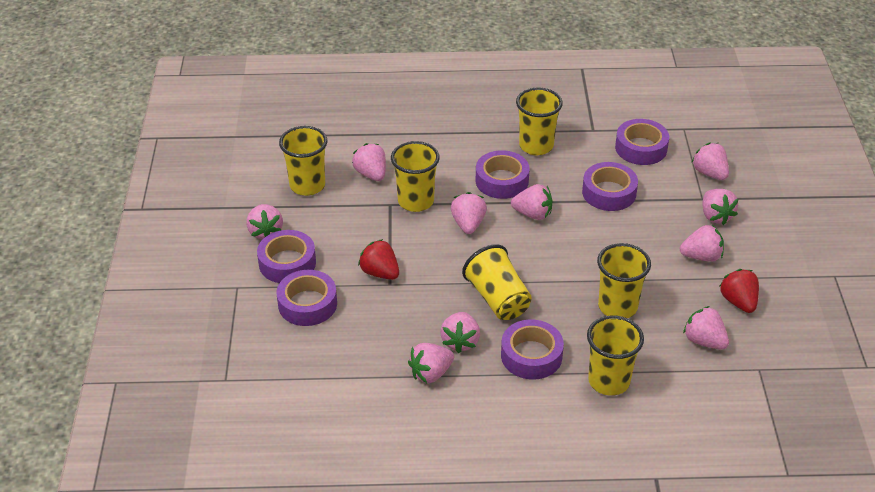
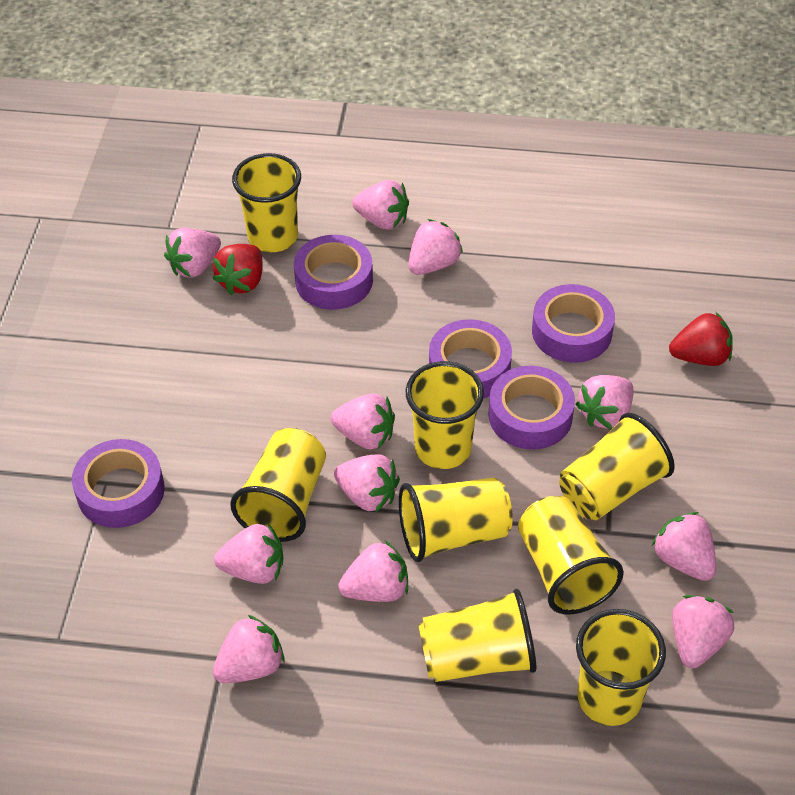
pink strawberry: [246,204,283,239] [352,143,386,181] [408,343,454,383] [440,312,480,353] [451,192,487,234] [511,184,552,220] [680,225,724,262] [683,306,729,350] [691,143,729,180] [702,189,738,225] = 10 -> [164,228,221,278] [212,615,285,683] [214,524,283,584] [331,394,395,449] [334,454,400,513] [338,540,408,602] [352,180,409,230] [408,219,463,275] [576,375,634,429] [652,512,716,581] [672,595,734,668] = 11
purple tape: [257,230,316,283] [276,270,337,326] [476,150,530,199] [501,319,564,380] [582,162,638,211] [615,119,669,165] = 6 -> [72,439,165,528] [294,235,373,310] [429,319,512,398] [488,366,575,450] [532,284,615,363] = 5
yellow cup: [279,126,327,196] [391,141,440,212] [462,244,532,320] [516,88,563,155] [587,316,644,396] [597,243,651,318] = 6 -> [230,428,326,542] [232,153,301,252] [399,478,513,562] [406,361,484,469] [418,589,536,682] [518,496,624,615] [559,413,675,520] [576,609,666,726] = 8

